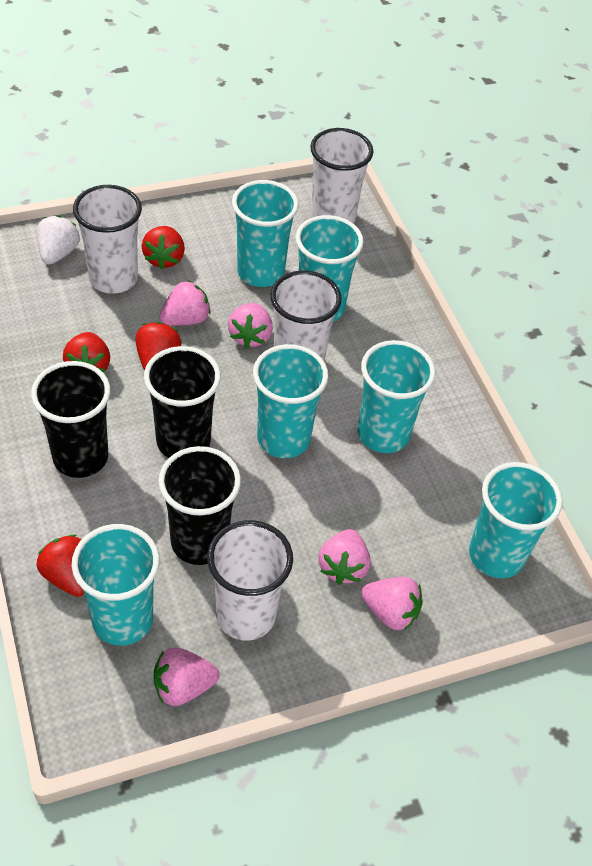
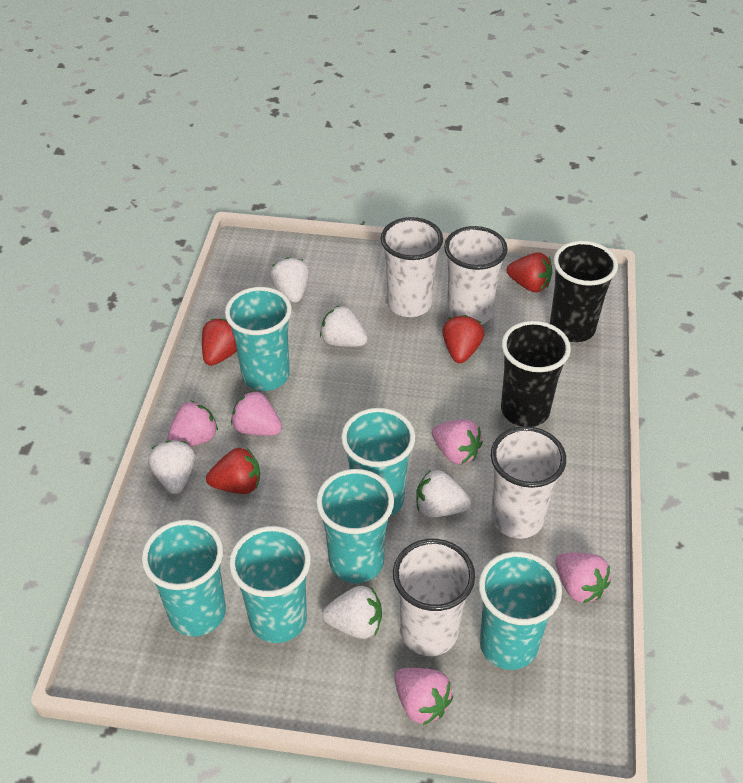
black cup: [31,361,110,478] [144,346,221,458] [158,446,241,565] = 3 -> [501,321,571,427] [550,241,618,342] = 2
white strawberry: [37,215,80,265] = 1 -> [148,440,195,494] [270,257,309,303] [320,305,368,347] [322,586,382,639] [416,470,471,517] = 5

